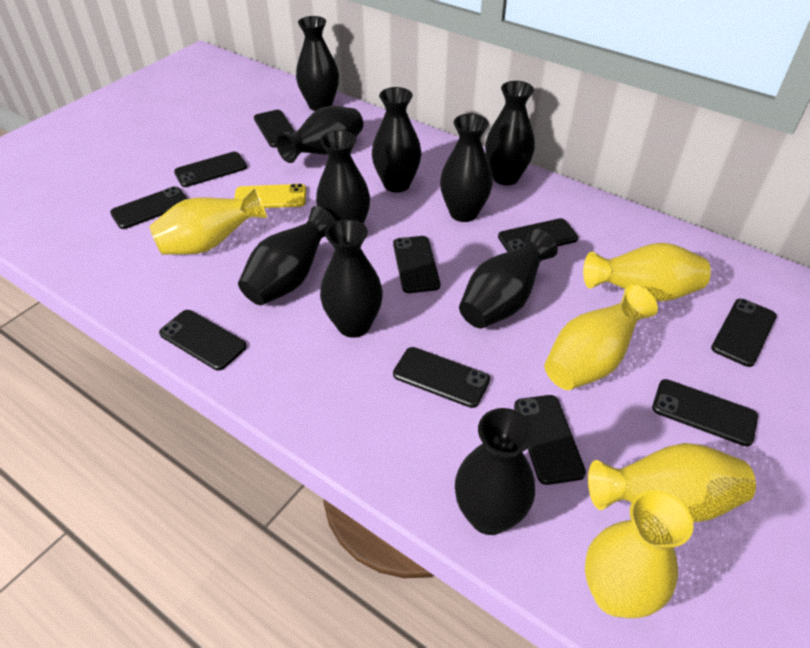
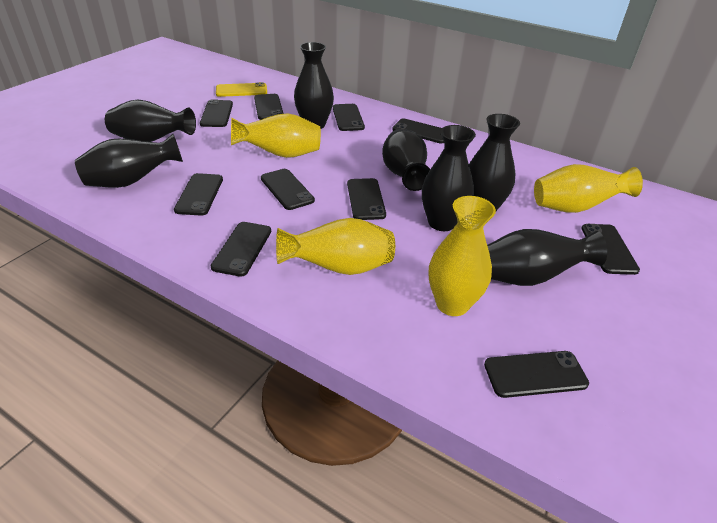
black vase: [238,206,336,305] [276,106,363,163] [296,16,339,111] [316,130,370,224] [320,219,383,338] [372,87,421,192] [440,114,493,222] [455,408,535,535] [459,229,558,329] [485,81,535,185] = 10 -> [75,134,183,188] [105,100,196,142] [294,42,334,129] [382,129,430,191] [422,125,476,231] [469,114,520,211] [487,229,607,286] = 7
yellow vase: [149,186,267,255] [544,285,658,390] [583,243,711,302] [585,490,693,618] [588,443,756,522] = 5 -> [231,113,321,158] [276,218,395,275] [429,196,496,316] [534,164,643,213] = 4

